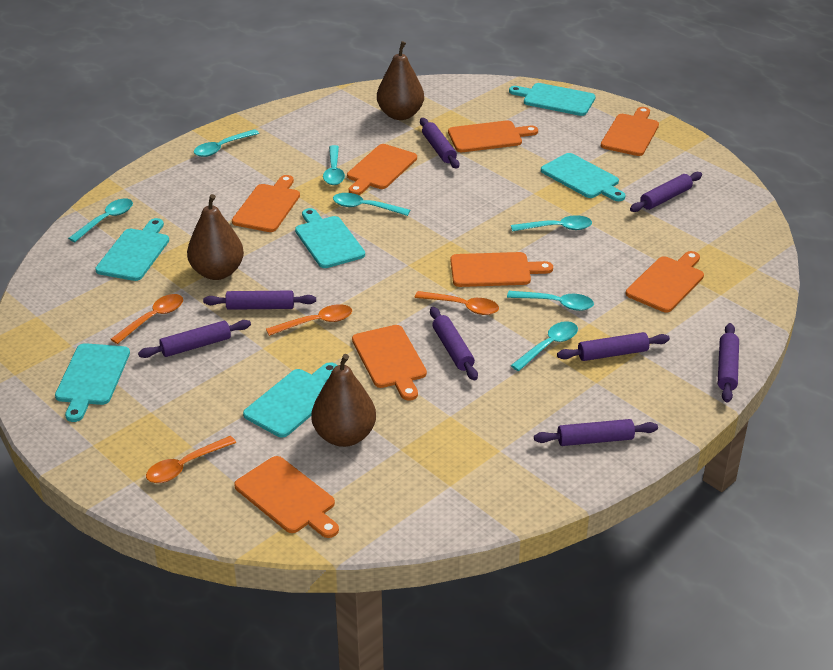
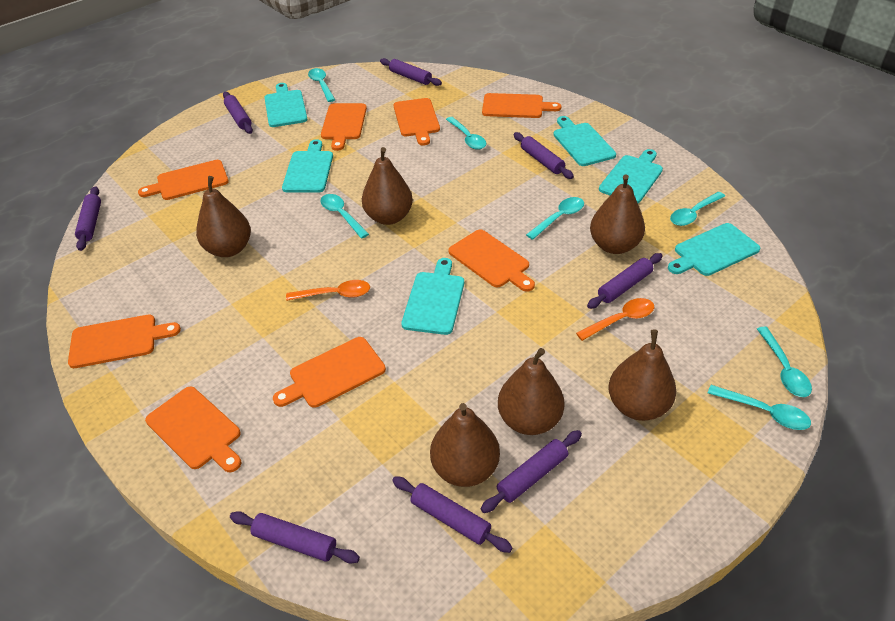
brown pear: [187,194,244,280] [311,354,376,447] [377,41,424,120] = 3 -> [196,176,251,257] [362,147,413,225] [430,403,500,487] [498,348,565,435] [590,174,645,254] [608,329,676,421] = 6
orange spoon: [111,294,183,344] [146,436,236,483] [266,304,352,336] [415,291,499,315] = 4 -> [286,280,370,301] [576,298,654,341] = 2

